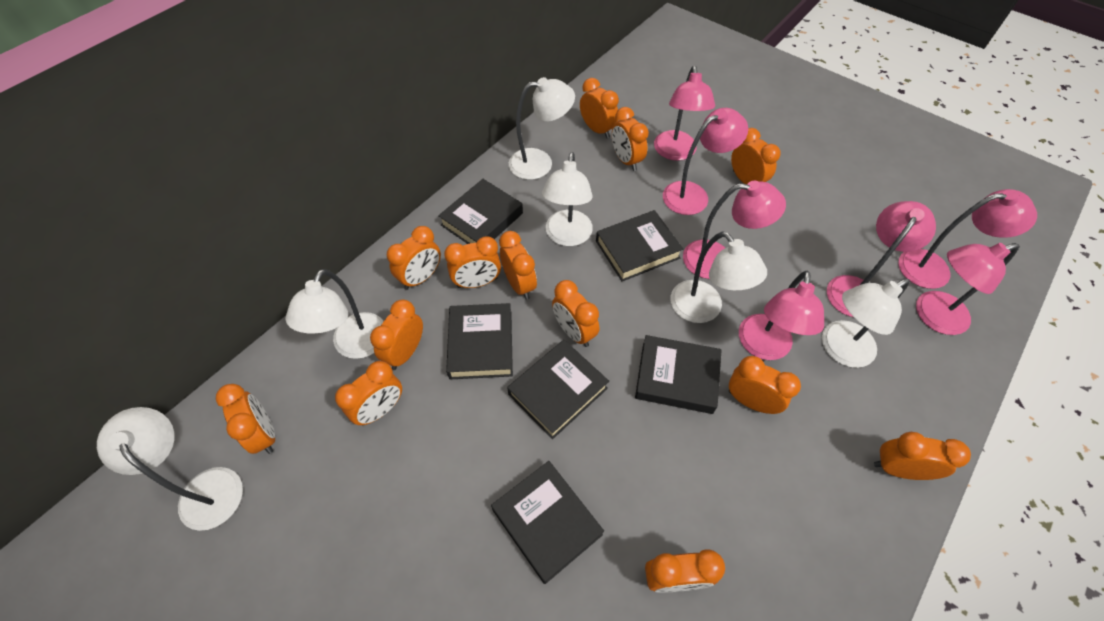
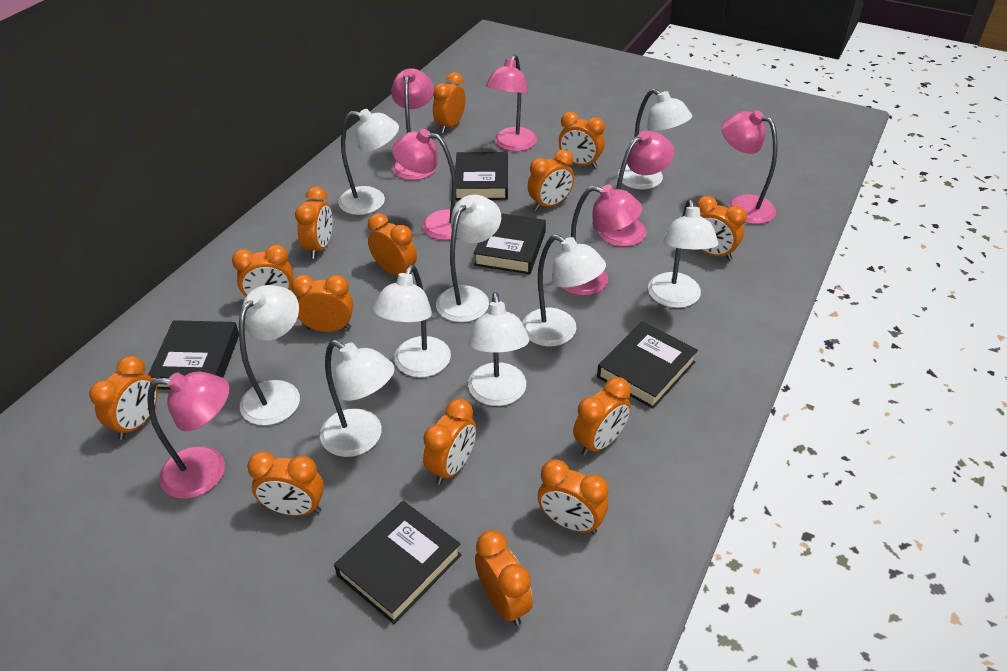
black book: [438,179,523,244] [446,303,513,379] [491,461,604,584] [507,340,609,439] [596,210,683,281] [635,335,722,414] = 6 -> [148,320,239,390] [334,501,461,624] [455,152,508,200] [474,213,546,274] [597,321,698,409] = 5
orange clock: [216,384,275,454] [335,361,402,425] [370,300,423,370] [387,226,441,290] [444,236,501,288] [499,231,537,299] [552,280,600,347] [580,78,619,138] [612,107,649,171] [645,550,725,593] [729,356,801,414] [731,128,781,184] [874,432,971,480] = 13 -> [89,356,158,440] [232,244,294,297] [247,451,324,516] [291,275,353,332] [295,187,333,259] [368,213,417,275] [423,398,476,485] [433,72,465,133] [475,530,533,626] [528,149,574,211] [538,459,608,534] [559,112,605,168] [573,377,631,456] [696,196,747,260] = 14
white lamp: [97,407,243,531] [286,269,384,359] [509,77,575,180] [542,152,593,246] [670,231,767,323] [822,278,910,368] = 6 -> [239,285,300,425] [320,340,395,457] [338,109,399,215] [373,265,451,377] [436,195,501,322] [468,292,529,406] [522,234,606,346] [618,89,692,190] [648,199,719,308] = 9

